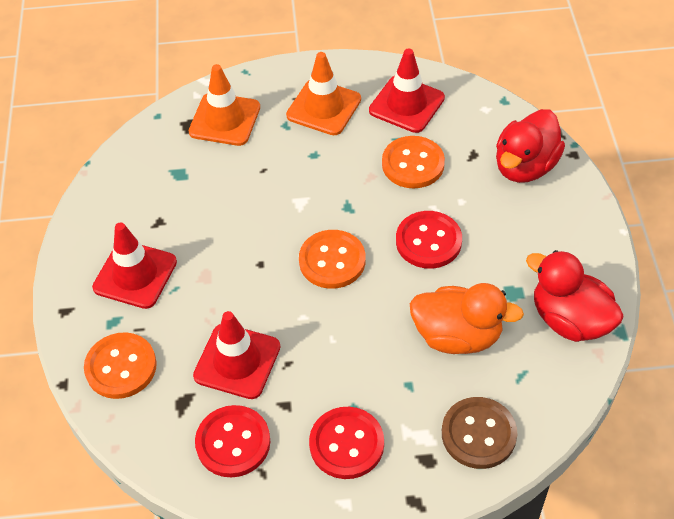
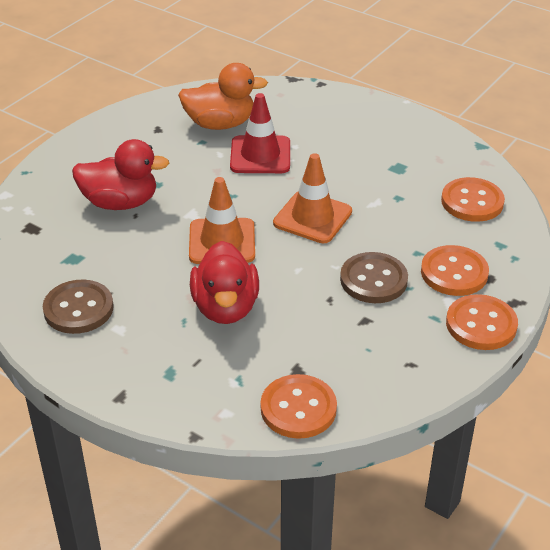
brown button: [442,397,517,469] = 1 -> [43,280,114,334] [340,252,408,303] = 2
orange button: [84,333,157,399] [299,230,366,289] [382,136,445,188] = 3 -> [261,374,337,439] [421,245,489,296] [441,177,505,222] [446,294,518,350] = 4
red button: [195,405,270,477] [309,407,384,479] [396,211,462,269] = 3 -> none = 0
red traffic cone: [92,222,177,309] [193,311,280,399] [369,48,445,133] = 3 -> [230,93,290,173] = 1

